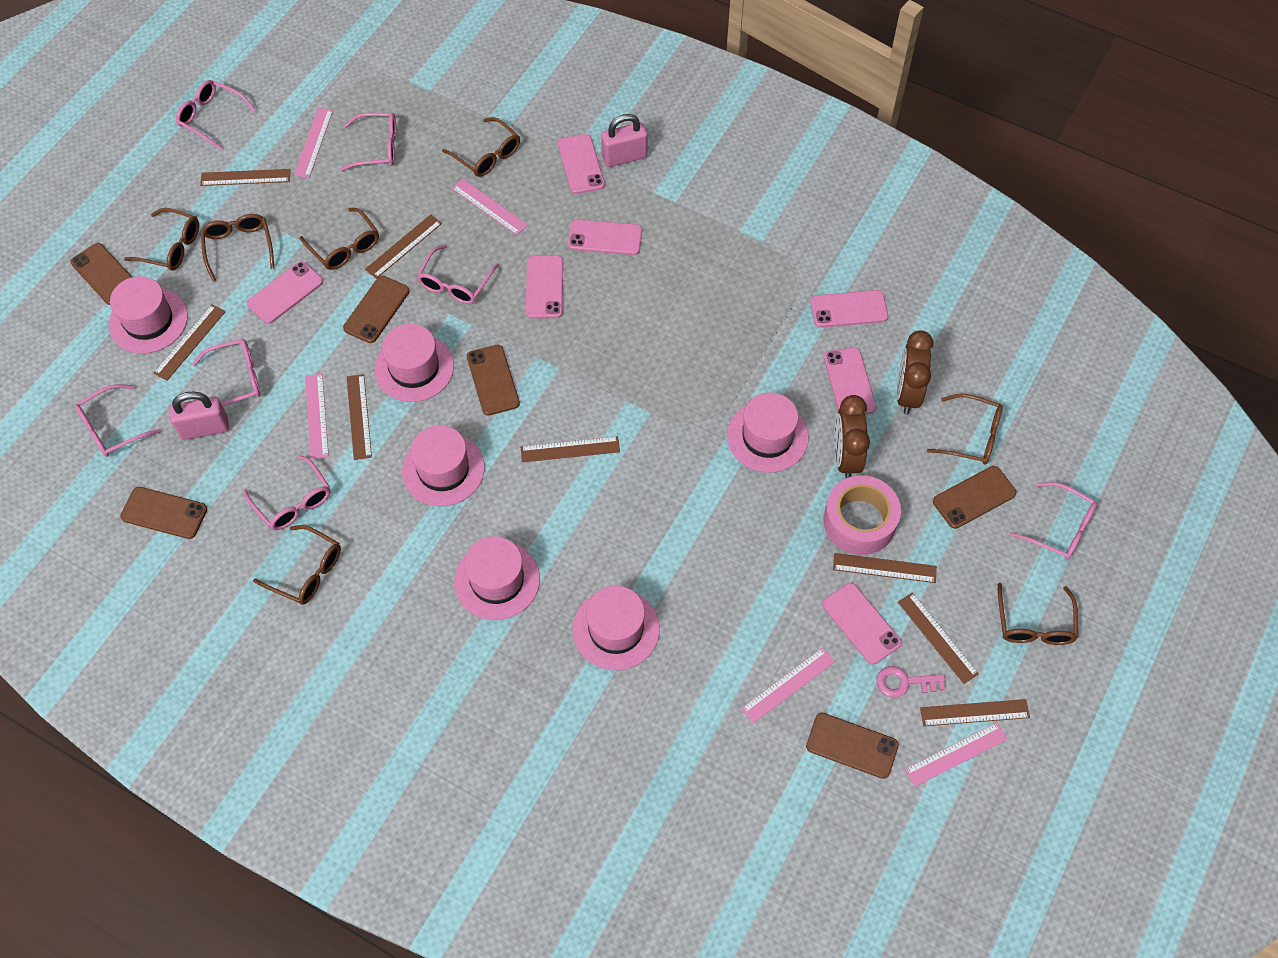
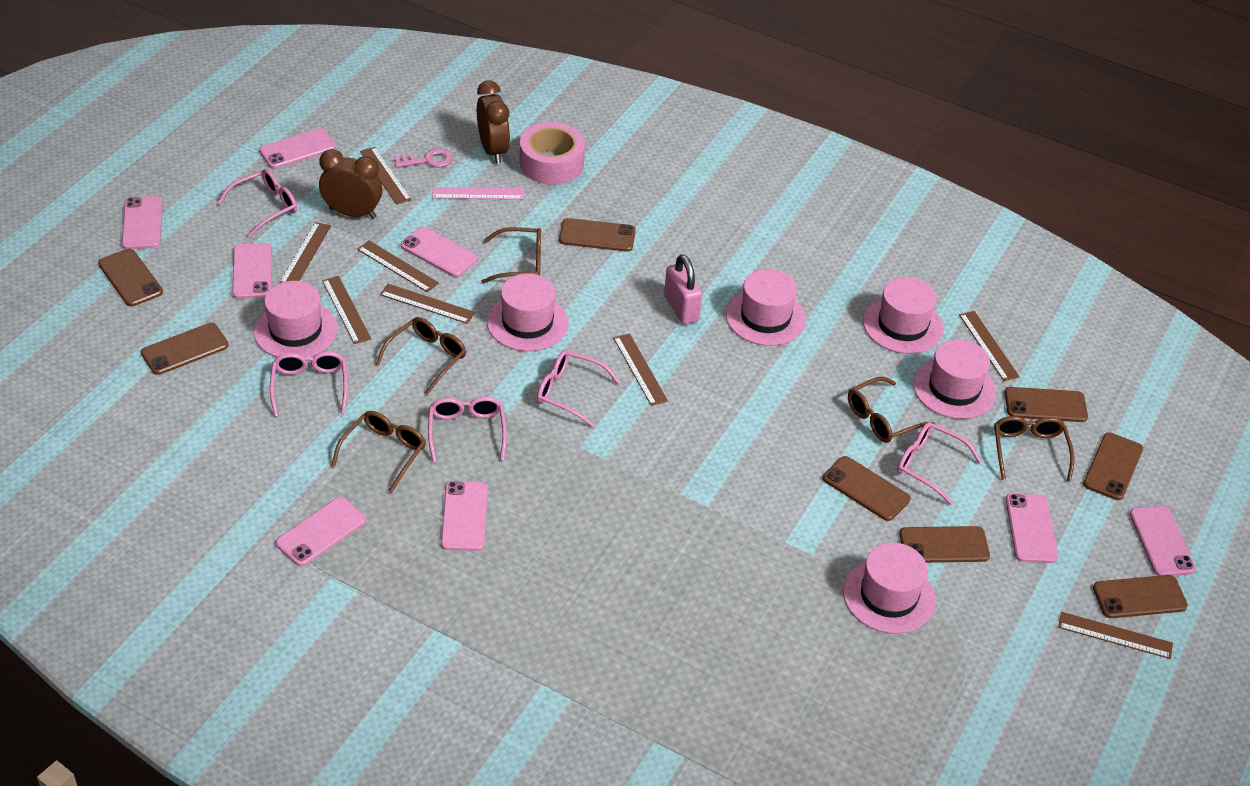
brown glasses: [124,208,199,271] [200,214,274,282] [253,525,341,605] [300,208,379,270] [442,117,520,177] [927,394,1003,465] [998,583,1078,645] = 7 -> [331,411,426,493] [376,317,466,395] [481,227,541,284] [848,377,935,443] [994,416,1074,482] = 5
brown phone: [70,243,132,305] [120,487,207,539] [343,276,410,343] [467,345,520,416] [806,713,899,779] [933,466,1016,529] = 6 -> [98,249,163,306] [141,323,229,375] [559,218,636,252] [823,456,910,521] [899,526,990,563] [1005,387,1088,422] [1083,432,1143,500] [1093,575,1188,618] = 8
pink glasses: [75,384,162,457] [176,80,256,150] [192,339,261,406] [244,455,330,530] [340,113,396,171] [417,244,499,304] [1010,482,1097,560] = 7 -> [217,169,297,237] [270,351,348,417] [428,397,507,463] [537,350,620,427] [897,422,982,505] = 5
pink padlock: [169,392,229,440] [601,114,648,167] = 2 -> [664,254,702,324] = 1
pink phone: [247,261,323,324] [526,256,563,319] [558,134,605,194] [568,220,642,255] [810,290,888,328] [822,583,902,665] [824,347,877,414] = 7 -> [122,196,163,249] [232,243,272,299] [259,128,336,169] [276,497,366,567] [400,227,478,277] [441,481,488,551] [1006,493,1058,563] [1129,506,1196,576] = 8
pink ruler: [294,108,333,178] [305,374,329,459] [452,178,528,235] [741,648,835,724] [904,723,1008,787] = 5 -> [432,187,524,200] = 1

